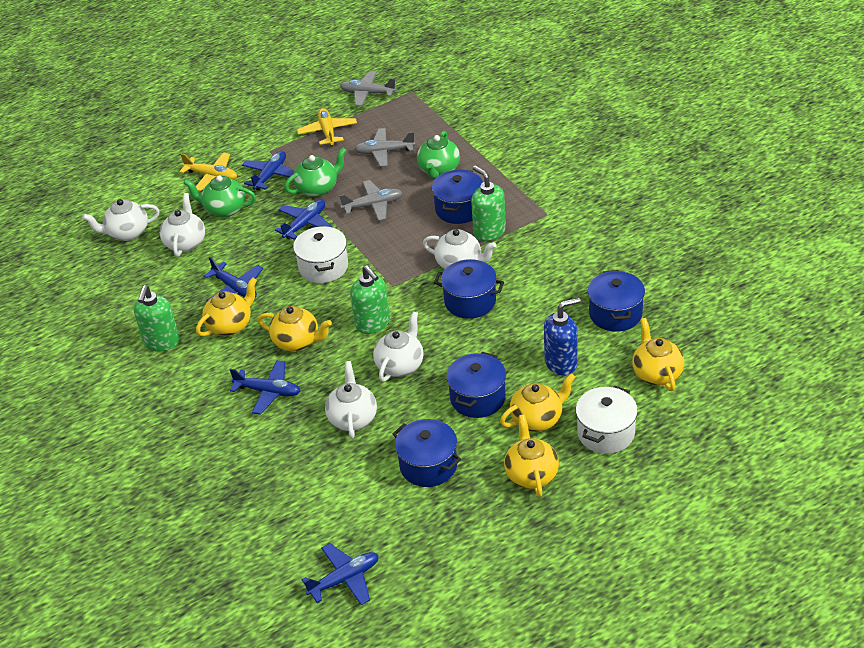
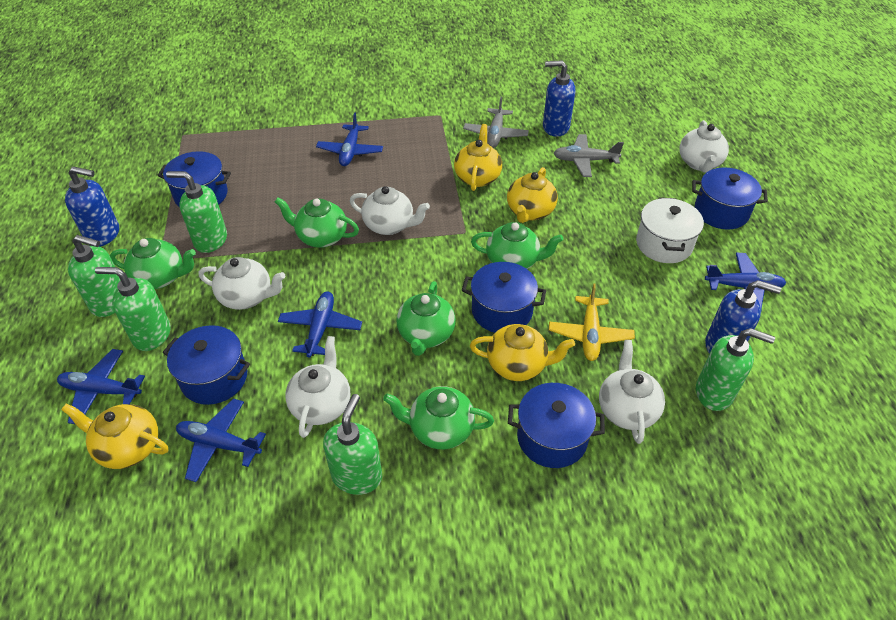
blue soap dispenser: [544,298,581,376] = 1 -> [65,166,119,247] [543,60,575,137] [705,280,781,354] = 3
green soap dispenser: [134,285,179,351] [350,265,390,334] [471,166,506,241] = 3 -> [68,235,121,317] [95,267,171,351] [166,171,227,253] [323,394,382,495] [696,328,775,411] = 5
green teapot: [184,175,256,217] [285,148,347,197] [417,131,460,179] = 3 -> [110,238,196,289] [275,197,359,248] [383,386,494,449] [396,281,456,356] [471,222,563,269] = 5
grey plane: [339,180,403,221] [340,71,396,106] [354,128,415,167] = 3 -> [463,97,529,148] [554,134,624,177] = 2
white pot: [293,226,348,283] [576,385,638,454] = 2 -> [636,197,704,263] = 1
yellow plane: [179,152,237,191] [297,108,357,146] = 2 -> [549,283,635,361] = 1
yellow teapot: [196,277,257,337] [258,306,332,351] [500,373,576,432] [504,415,559,497] [632,318,684,391] = 5 -> [61,404,169,469] [454,124,502,191] [470,324,575,381] [507,167,558,223] = 4

